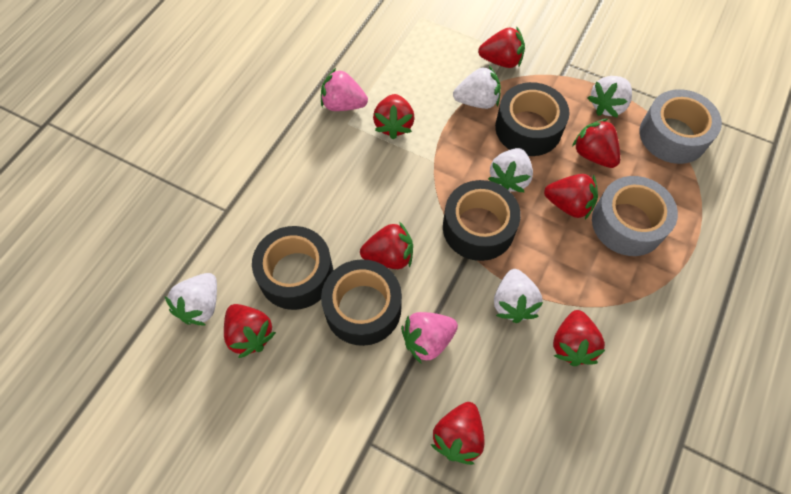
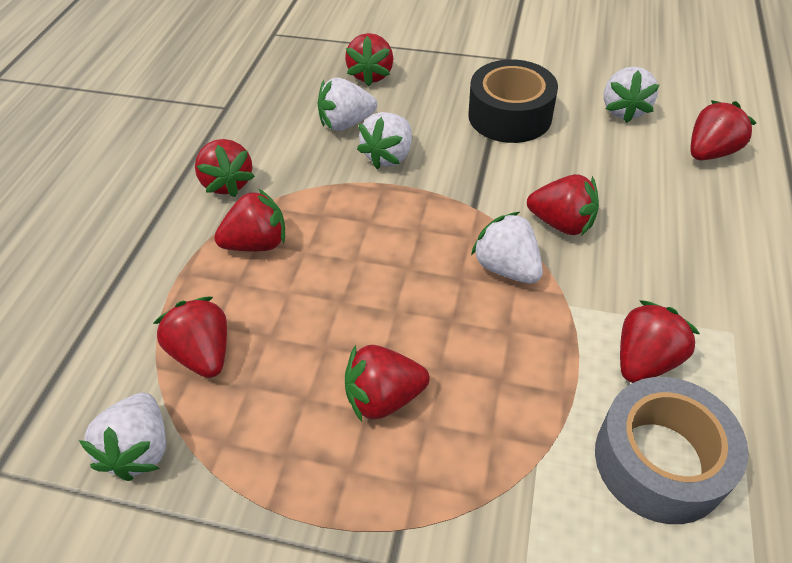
black tape: [252,226,333,310] [321,259,402,346] [443,180,521,261] [495,82,570,156] = 4 -> [469,60,558,143] = 1
grey tape: [592,176,678,256] [640,89,722,164] = 2 -> [595,377,749,524] = 1
pink strawberry: [321,68,368,111] [401,312,458,363] = 2 -> none = 0

